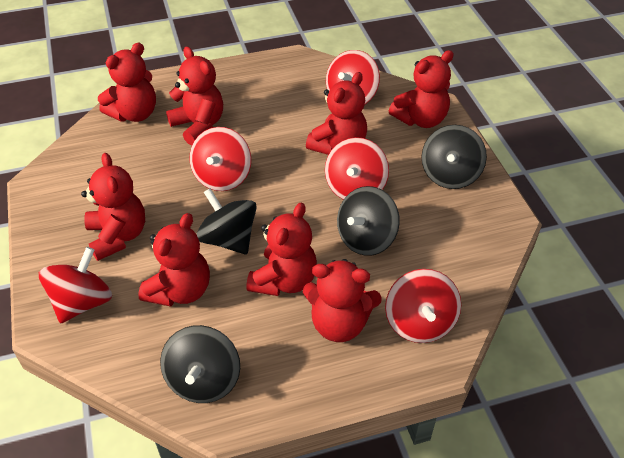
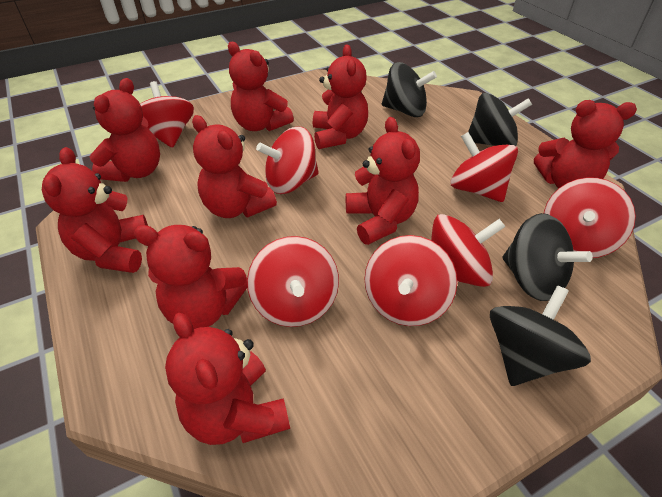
red spinning top: [39,247,112,324] [190,127,251,191] [325,137,389,200] [326,50,380,104] [385,269,461,343] = 5 -> [140,81,194,148] [247,236,339,327] [256,127,319,194] [365,235,457,326] [431,214,505,287] [451,132,518,202] [544,177,636,258] = 7
red teddy bear: [81,153,145,261] [98,43,156,122] [138,213,210,307] [166,46,223,146] [247,203,317,296] [303,259,382,342] [306,72,367,155] [389,50,454,128] = 8 -> [42,147,148,273] [90,78,160,182] [134,225,247,329] [165,313,290,445] [192,115,277,218] [228,42,294,131] [313,45,368,149] [346,117,420,245] [534,100,637,188] = 9

